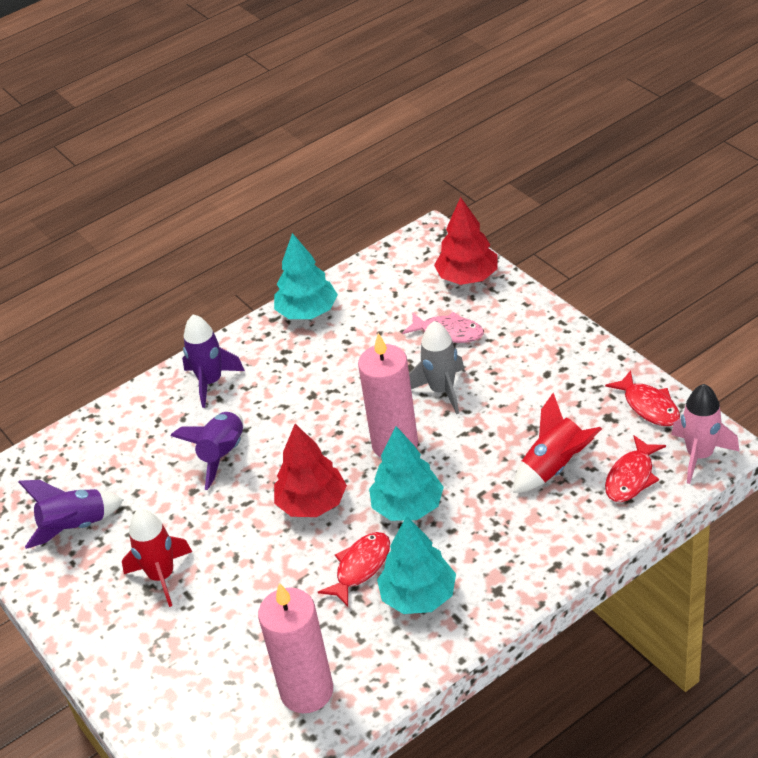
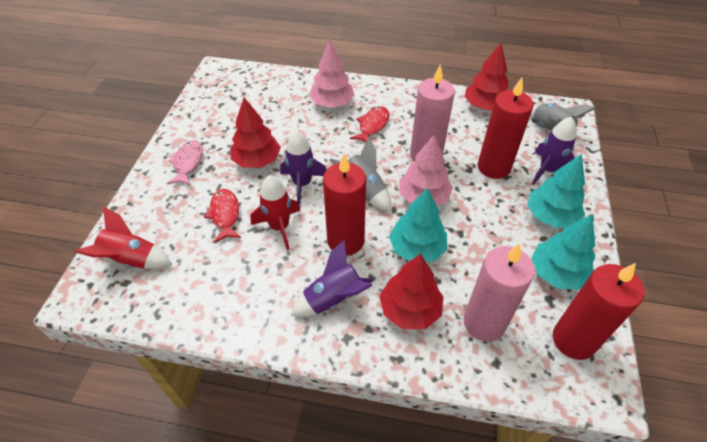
grey rocket: [409,321,464,414] = 1 -> [330,137,391,212] [531,103,596,151] = 2
pink rocket: [671,384,739,484] = 1 -> none = 0
pink tree: none = 0 -> [309,40,355,108] [399,135,453,206] = 2
red candle: none = 0 -> [323,154,366,256] [478,78,534,179] [553,263,645,360] = 3
red fish: [318,532,390,607] [605,370,680,426] [605,435,666,502] = 3 -> [204,189,241,243] [350,106,390,143] = 2
red tree: [274,424,347,517] [434,197,498,285] = 2 -> [230,98,281,168] [380,254,444,329] [465,43,509,111] = 3

